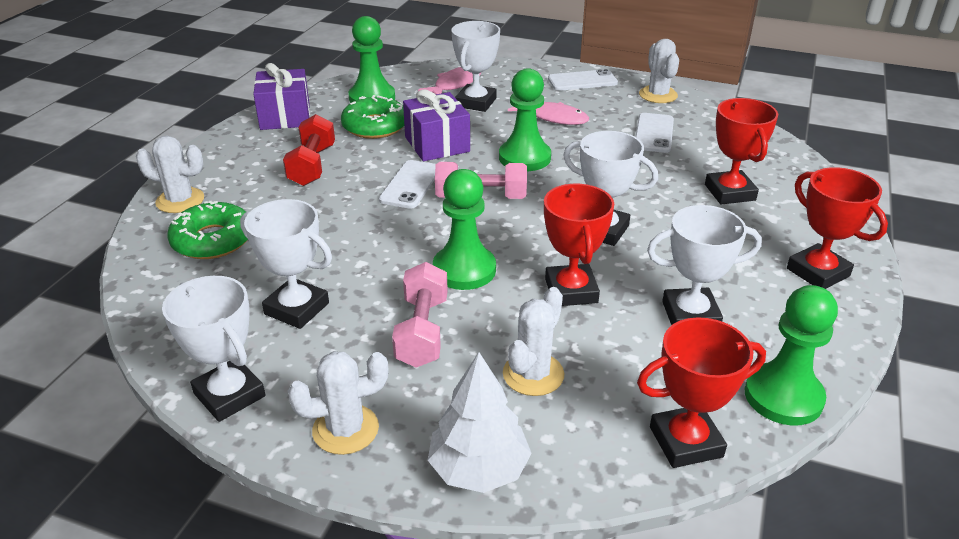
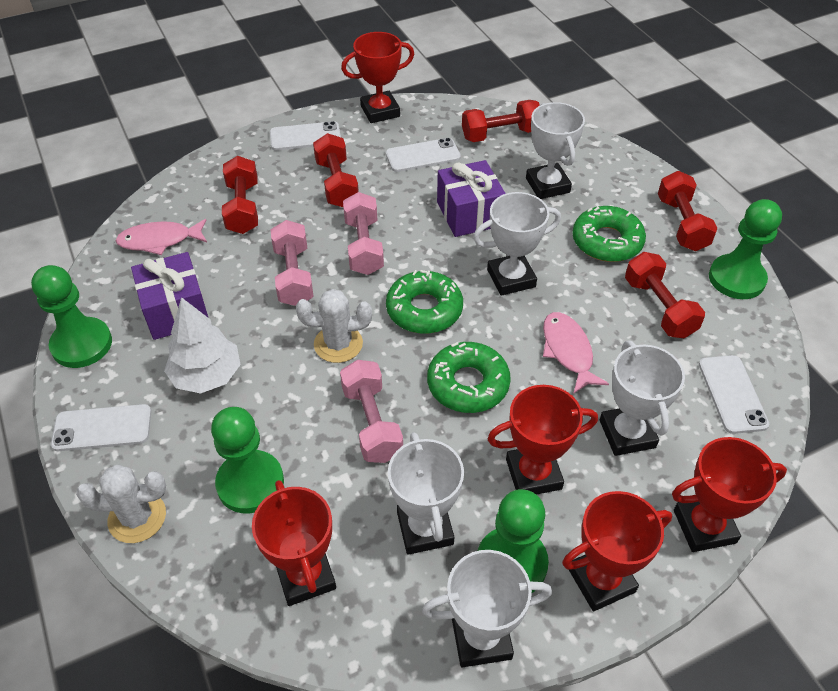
green donut: [167,200,248,259] [341,95,404,139] = 2 -> [386,270,463,334] [427,342,511,413] [572,206,646,262] = 3
pink dumbbell: [392,262,448,368] [435,162,527,199] = 2 -> [271,220,313,306] [340,360,403,463] [343,192,384,275] = 3
red dumbbell: [283,114,335,186] = 1 -> [222,156,258,234] [313,133,359,207] [462,100,540,142] [625,252,705,339] [658,171,718,251] = 5
red trophy: [544,184,614,306] [637,317,766,468] [705,98,778,204] [787,167,888,289] = 4 -> [252,480,336,606] [341,32,414,123] [487,385,598,494] [562,491,672,611] [672,437,787,552] = 5
white cactus: [136,136,204,213] [288,351,389,455] [503,287,564,396] [639,39,679,103] = 4 -> [76,465,166,543] [296,289,372,363] = 2
white phone: [379,160,436,209] [548,69,618,91] [635,113,674,153] = 3 -> [51,404,151,451] [270,121,341,151] [386,138,461,172] [699,355,769,434] = 4

